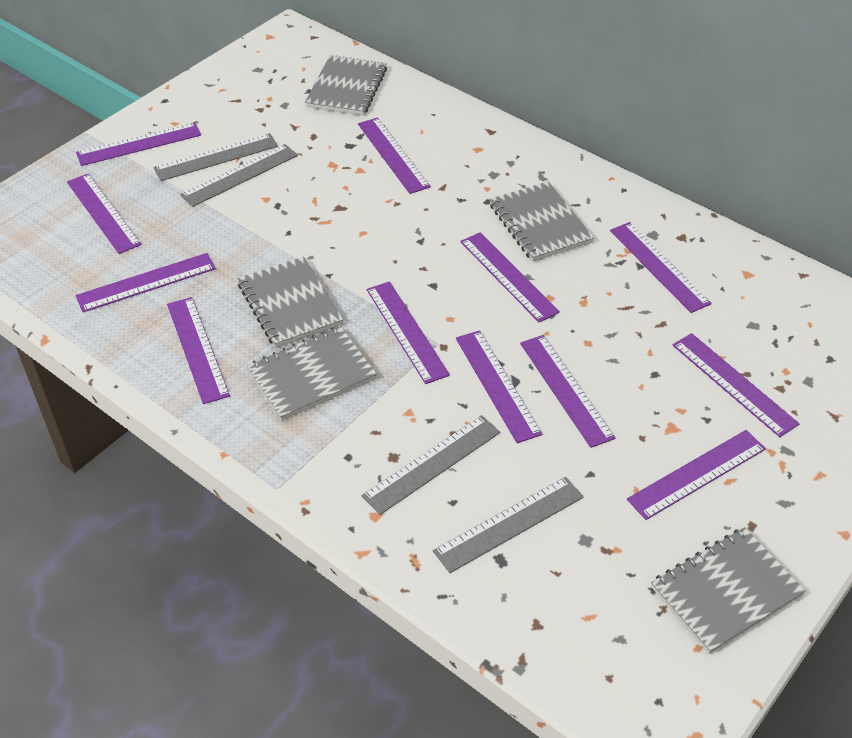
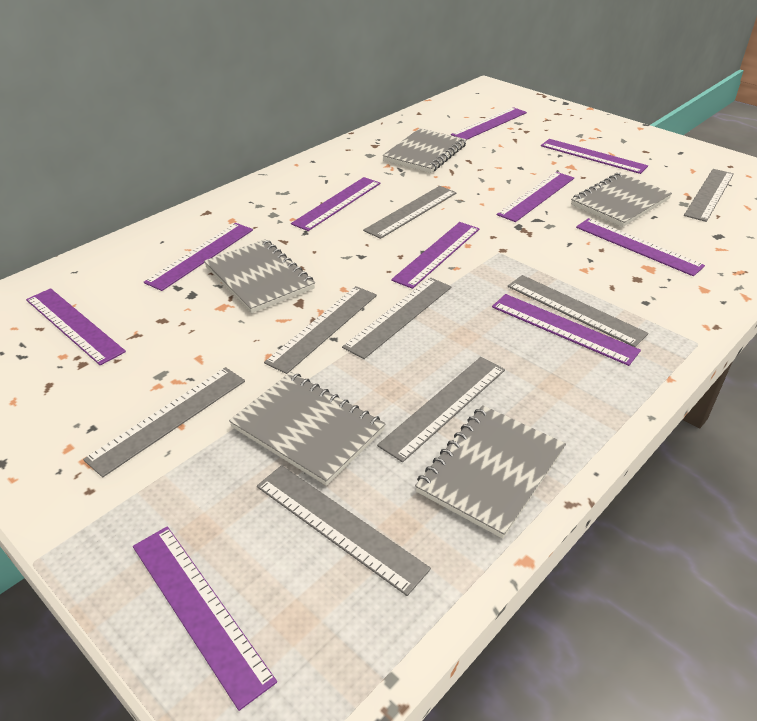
grey ruler: [153,133,278,181] [180,144,298,207] [362,415,500,515] [433,477,584,573] = 4 -> [83,367,245,477] [257,465,431,596] [264,286,377,374] [342,278,451,359] [363,186,456,239] [377,357,505,462] [508,275,649,347] [684,169,734,222] = 8
purple ruler: [67,173,142,254] [76,122,201,166] [76,253,216,312] [167,297,230,404] [358,117,431,194] [367,281,450,384] [456,330,543,443] [460,232,560,322] [520,335,616,448] [610,222,712,313] [627,430,766,520] [672,333,800,437] = 12 -> [26,288,126,365] [133,526,277,711] [144,223,253,291] [291,177,380,231] [391,222,479,289] [451,107,527,140] [492,294,641,366] [497,172,574,222] [541,139,648,174] [576,218,705,276] = 10

